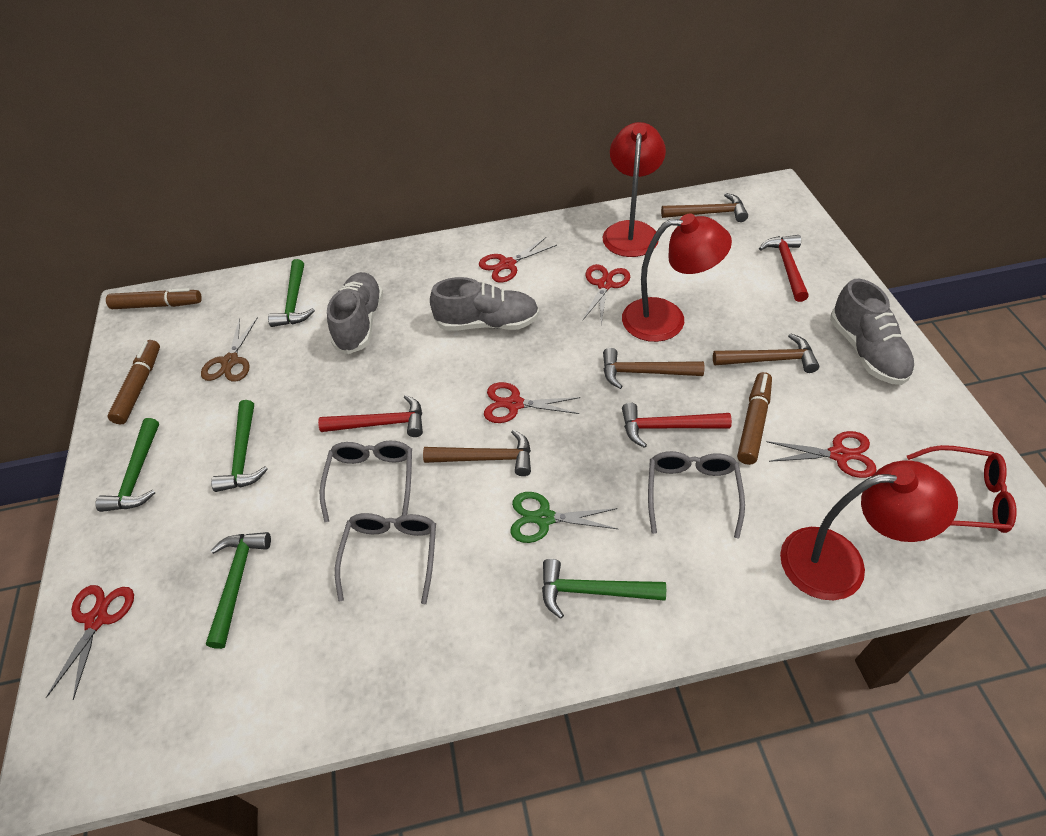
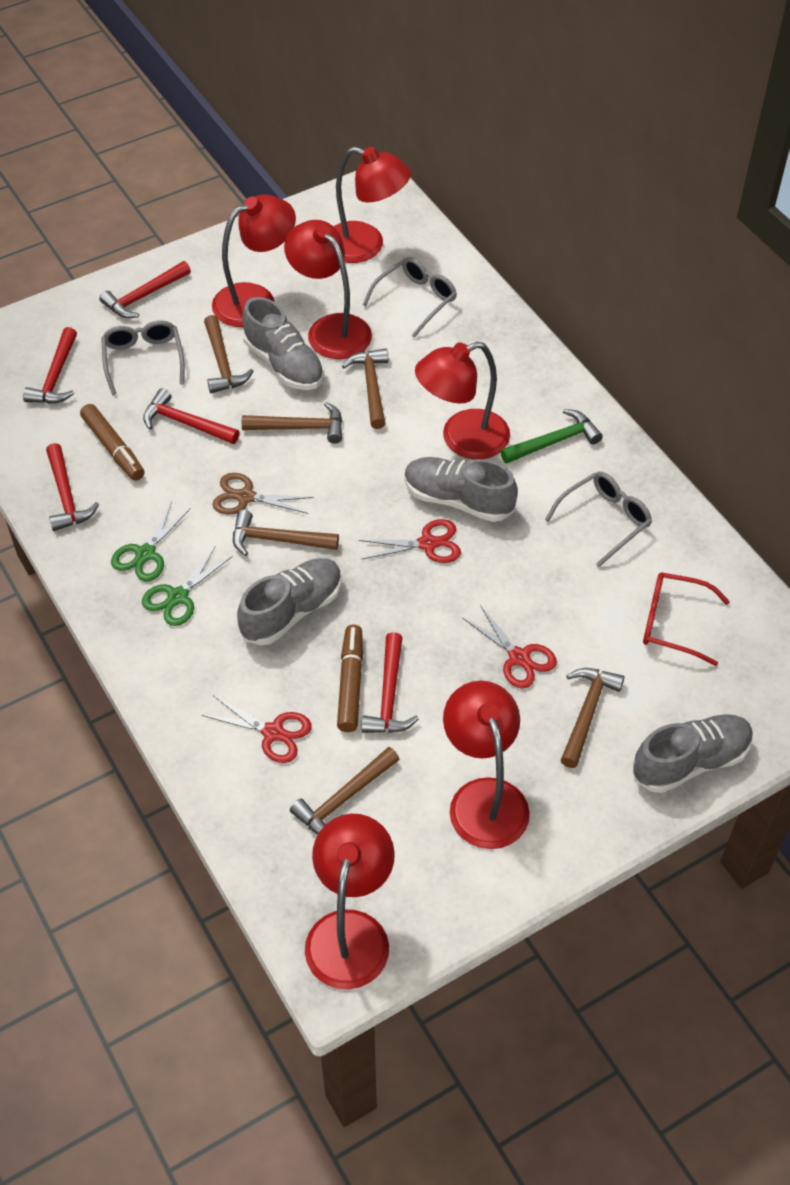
brown hammer: [423,429,531,476] [603,348,704,389] [661,193,748,222] [713,333,819,373] = 4 -> [204,315,254,393] [233,510,339,556] [242,402,342,444] [290,747,399,835] [342,348,389,429] [561,668,625,768] = 6
brown marker: [106,288,202,309] [107,340,160,424] [737,372,772,465] = 3 -> [80,404,144,481] [337,625,363,732] = 2
green hammer: [95,418,159,512] [206,532,271,649] [211,400,268,492] [268,259,315,327] [542,559,666,619] = 5 -> [500,409,603,464] = 1
green scissors: [510,492,618,543] = 1 -> [111,501,191,581] [142,546,233,626] = 2
grey shoe: [327,272,383,354] [430,277,539,331] [830,279,915,385] = 3 -> [237,558,342,645] [242,297,324,390] [404,457,518,522] [633,714,753,793] = 4
red hammer: [318,395,423,437] [622,403,732,448] [759,235,809,302] = 3 -> [23,327,77,404] [46,443,99,531] [99,261,191,318] [143,388,239,444] [361,632,419,733] = 5
red lamp: [603,122,666,257] [622,213,732,342] [780,460,958,600] = 3 -> [212,194,296,327] [284,220,372,359] [305,814,395,989] [333,147,411,263] [415,342,510,459] [443,681,530,849] = 6
red scissors: [46,585,134,700] [479,237,557,283] [484,382,580,423] [582,264,630,325] [766,431,877,478] = 5 -> [202,695,312,763] [359,519,461,563] [463,605,557,688] = 3

